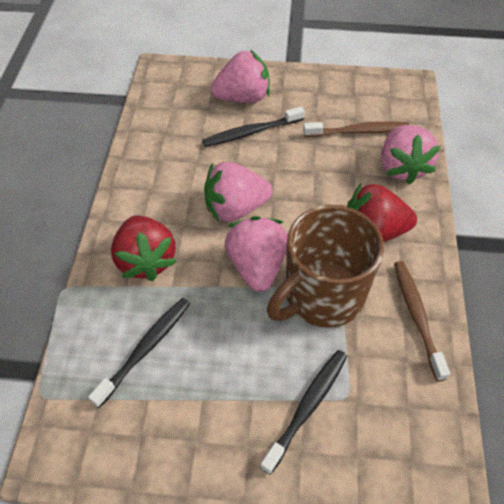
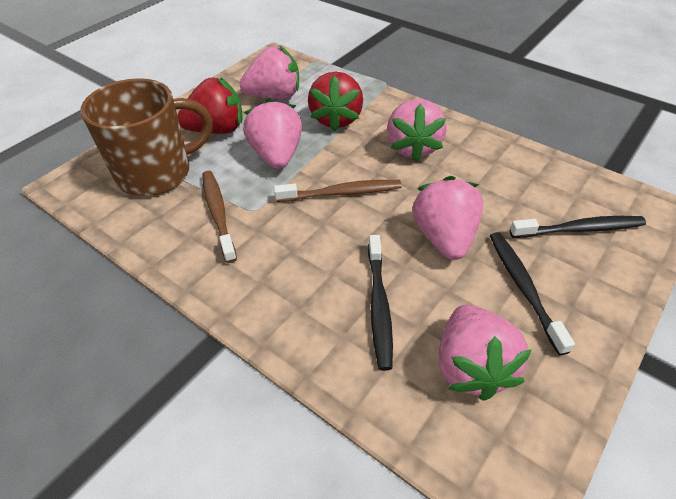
pink strawberry: [204,162,273,222] [211,50,270,103] [225,216,288,292] [381,125,441,184] = 4 -> [240,46,299,99] [243,98,302,169] [387,99,447,162] [412,176,483,260] [438,305,532,401] = 5

